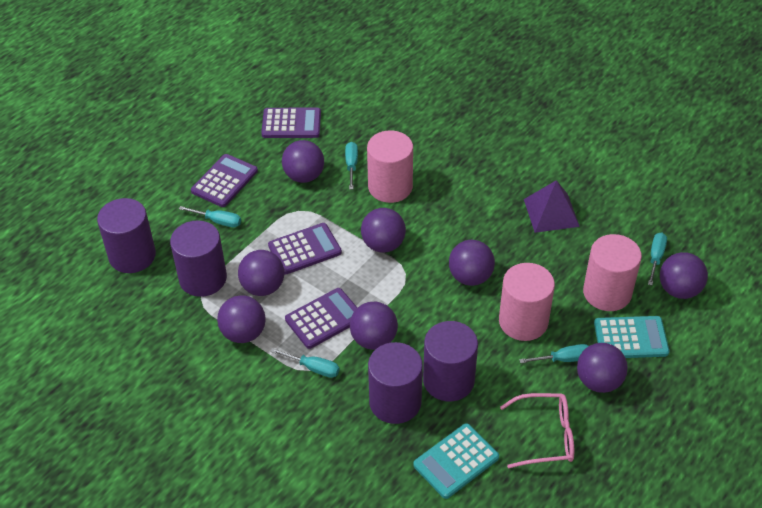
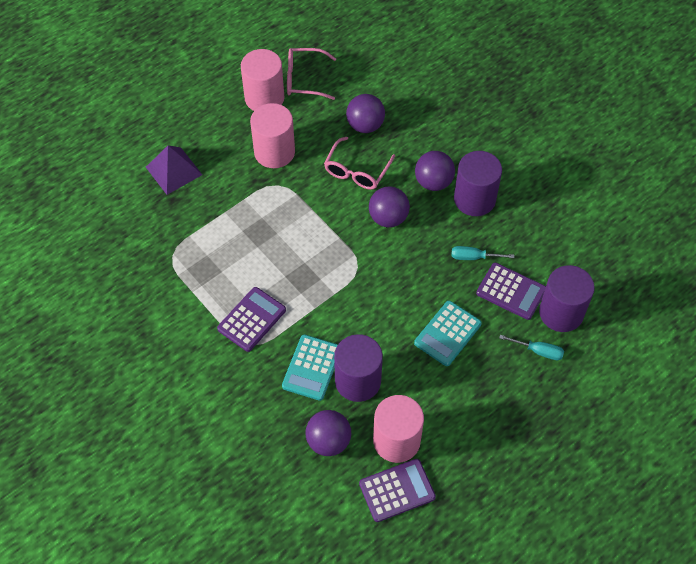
pink glasses: [500,393,574,469] = 1 -> [287,48,336,100] [324,137,395,190] = 2
purple ball: [217,295,266,343] [238,250,284,296] [282,140,324,183] [350,302,398,350] [361,208,406,253] [449,240,495,286] [577,343,628,393] [660,252,708,299] = 8 -> [305,410,351,456] [346,94,385,133] [369,186,410,227] [415,151,455,191] = 4
purple calculator: [191,154,258,207] [261,108,321,138] [268,223,342,275] [285,288,357,349] = 4 -> [217,287,286,352] [359,459,436,522] [476,263,546,320] = 3
purple cylinder: [97,198,156,273] [170,220,227,297] [368,342,423,424] [423,321,478,402] = 4 -> [334,334,383,402] [454,151,502,216] [539,265,595,332] = 3
turquoise screwdriver: [179,206,241,227] [270,348,339,378] [345,142,358,190] [519,344,588,363] [648,233,667,285] = 5 -> [452,246,514,260] [499,335,564,360] = 2

